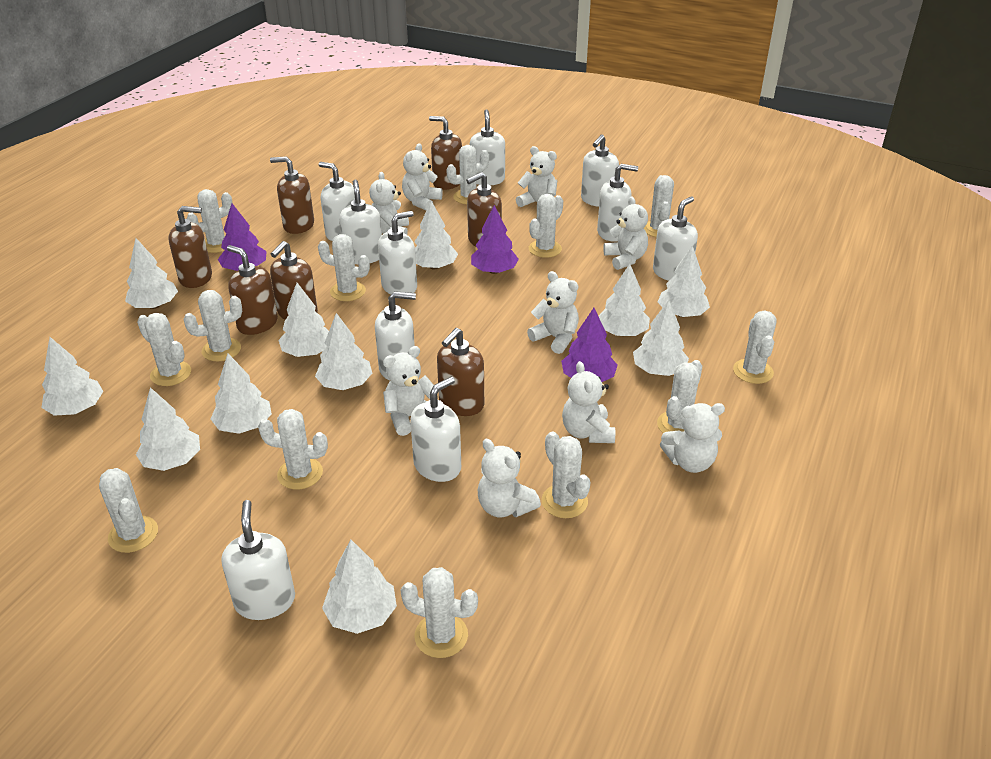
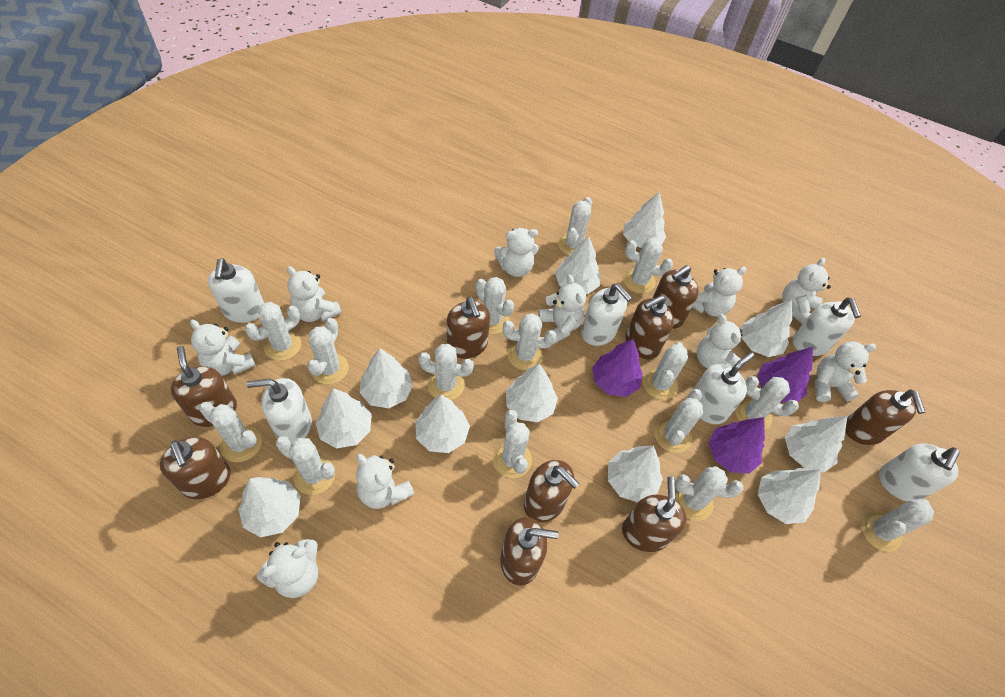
brown soap dispenser: [168,206,212,288] [227,245,278,335] [270,156,314,234] [270,241,318,320] [429,116,462,190] [437,328,484,416] [466,172,502,247] = 7 -> [160,437,231,499] [171,346,237,427] [447,297,490,359] [500,517,559,586] [524,460,579,523] [622,476,687,552] [626,295,674,359] [652,265,699,329] [845,389,925,445] = 9
white cactus: [99,468,158,553] [137,313,191,386] [184,290,242,361] [186,189,233,253] [258,409,328,490] [318,234,370,301] [401,567,478,658] [446,145,489,204] [529,194,563,258] [541,432,590,518] [644,175,674,237] [657,360,702,433] [733,311,777,384] = 13 -> [199,402,262,462] [245,302,301,361] [276,436,335,495] [307,318,349,385] [418,344,474,400] [476,277,514,334] [493,410,532,478] [503,313,556,370] [558,197,592,255] [624,238,673,294] [643,342,688,400] [654,389,703,453] [675,466,743,521] [736,376,799,430] [861,498,934,552] = 15
white soap dispenser: [222,500,295,620] [319,162,355,241] [339,180,382,264] [375,291,416,380] [378,211,417,294] [410,377,461,482] [470,109,505,185] [581,134,619,207] [597,164,638,242] [653,196,698,281] = 10 -> [208,258,264,323] [247,378,312,443] [581,284,632,346] [694,352,754,424] [793,297,861,356] [879,443,960,502] = 6
white teddy bear: [369,172,409,235] [383,346,434,436] [402,143,443,211] [478,439,541,518] [516,146,557,207] [527,271,579,354] [562,361,615,443] [603,196,648,270] [660,403,725,473] = 9 -> [190,320,256,376] [257,539,318,598] [287,266,342,322] [356,454,414,509] [494,228,539,277] [538,275,586,344] [693,266,746,317] [697,314,743,368] [782,258,831,324] [815,341,876,402] = 10

